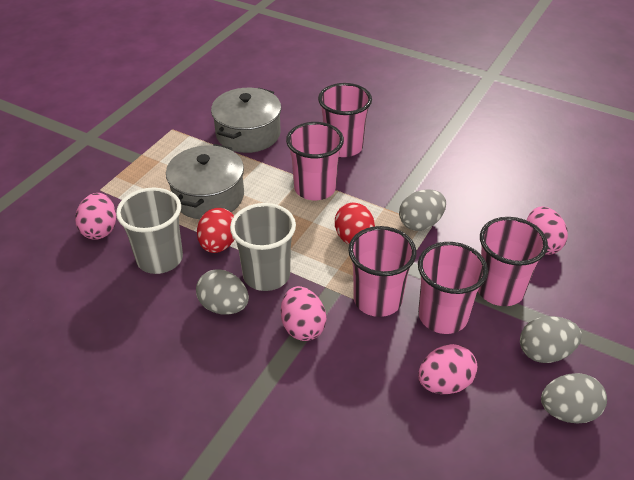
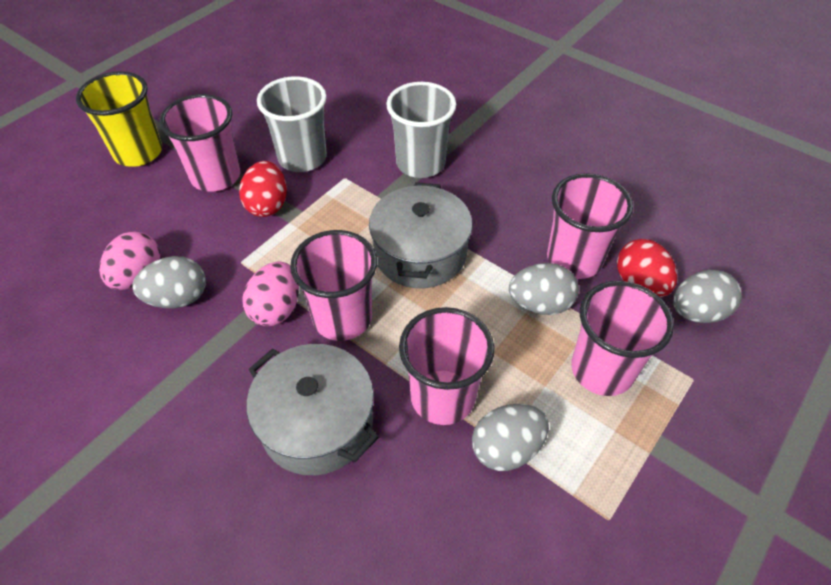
pink egg: [75,193,116,240] [281,286,326,341] [418,344,477,394] [527,207,568,255] = 4 -> [99,231,160,290] [242,261,299,326] = 2
yellow cup: none = 0 -> [76,71,162,167] = 1

